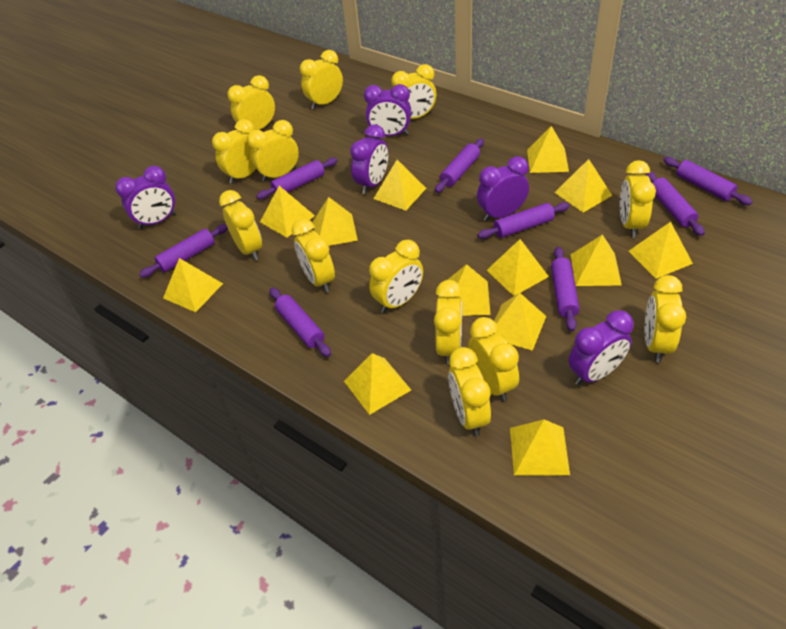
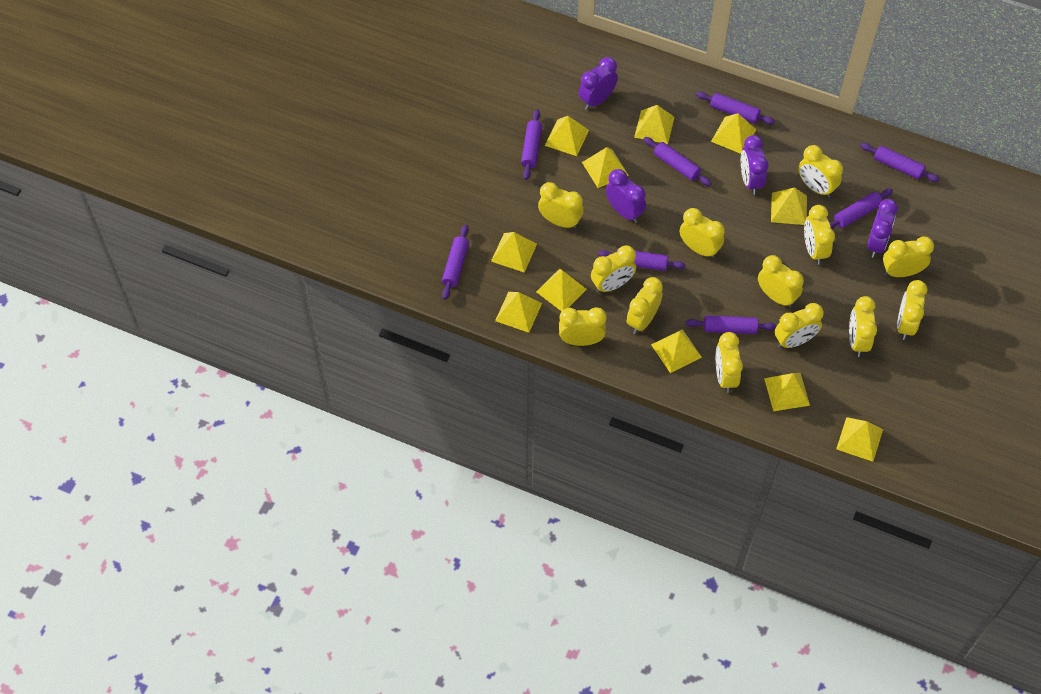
purple clock: [115,166,176,229] [350,125,388,194] [364,84,411,136] [477,156,529,221] [568,310,634,386] = 5 -> [579,57,618,110] [606,169,646,223] [741,135,768,195] [867,199,898,258] = 4
yellow pyramid: [163,258,223,312] [260,186,315,237] [313,197,358,246] [344,353,411,415] [373,160,426,211] [448,264,491,316] [486,239,549,296] [494,293,546,351] [510,419,570,476] [527,126,569,173] [554,159,612,213] [571,234,622,286] [629,222,693,279] = 13 -> [491,232,537,272] [495,292,542,333] [536,269,587,311] [545,116,589,156] [582,147,629,188] [634,105,675,144] [651,329,702,373] [711,113,756,154] [764,373,810,411] [771,188,807,225] [836,417,883,462] = 11

